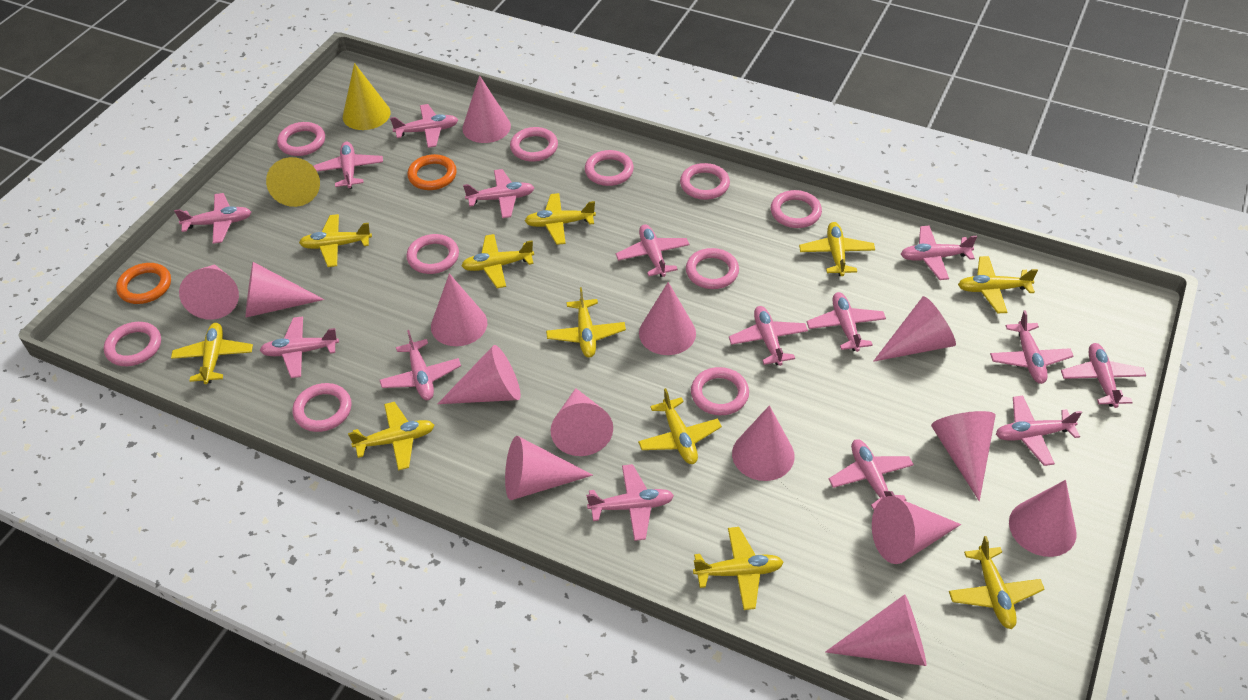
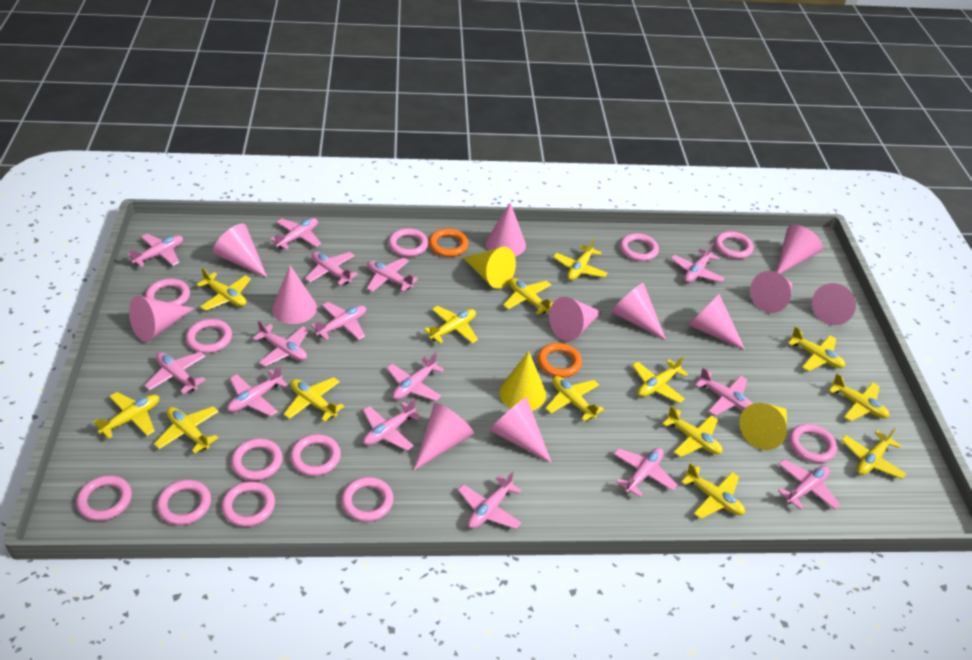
pink cone: [179,264,239,320] [246,262,324,318] [431,273,487,346] [438,345,521,404] [462,75,511,143] [505,436,593,500] [551,388,613,456] [639,282,696,355] [732,405,795,481] [825,594,927,666] [872,496,961,564] [873,296,956,362] [931,411,996,501] [1009,480,1077,557] = 14 -> [129,296,195,342] [213,224,267,278] [272,266,317,324] [414,403,474,470] [486,203,526,257] [490,397,552,463] [549,297,602,341] [611,283,666,340] [688,294,745,350] [750,271,792,313] [776,225,823,274] [812,283,856,325] = 12
pink ring: [104,322,161,366] [277,122,325,156] [292,383,352,432] [406,234,459,274] [510,127,558,162] [585,150,634,186] [680,163,730,200] [686,248,739,289] [691,367,749,415] [771,190,822,228] = 10 -> [76,475,132,521] [145,278,190,305] [157,480,211,525] [186,319,232,353] [222,481,275,527] [231,438,283,481] [290,434,341,476] [342,477,393,522] [388,228,428,257] [620,233,659,261] [715,231,753,259] [789,424,837,463] = 12
yellow cone: [266,157,320,207] [343,63,391,130] = 2 -> [463,247,516,289] [499,351,546,411] [740,403,787,450] = 3
yellow plane: [171,323,253,384] [299,214,372,267] [348,402,434,471] [461,234,534,288] [525,193,596,245] [546,287,626,358] [638,388,722,464] [693,527,783,610] [799,222,875,276] [949,536,1045,629] [958,256,1038,313] = 11 -> [94,392,159,439] [154,406,219,454] [196,268,251,311] [284,377,344,422] [424,306,478,344] [503,278,553,315] [545,376,604,422] [553,238,608,280] [632,356,688,403] [662,406,722,457] [681,463,745,519] [788,326,845,371] [829,373,890,421] [841,427,906,479] = 14

